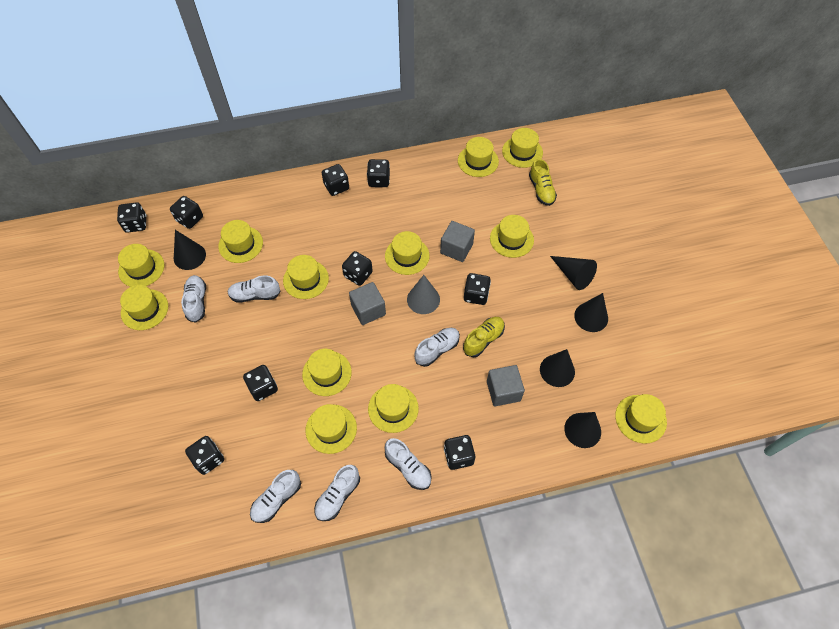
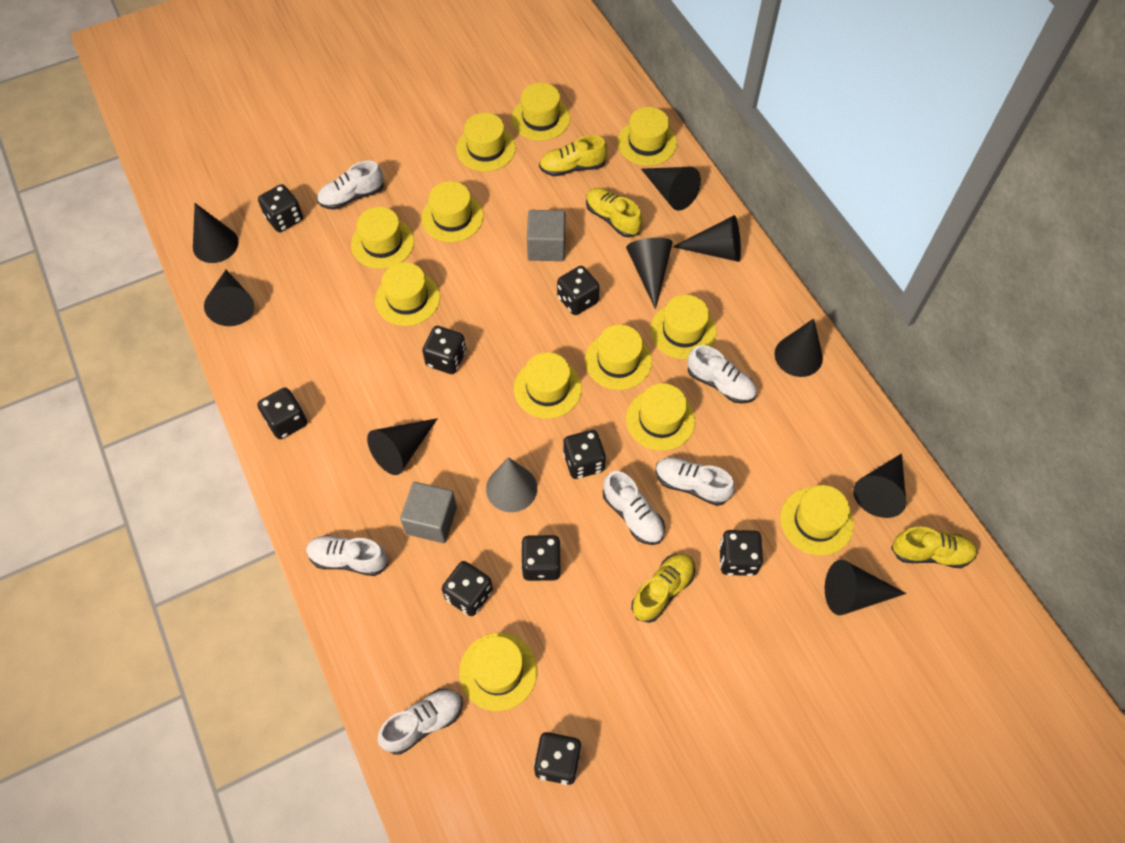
black cone: [174,230,206,270] [540,349,575,387] [550,256,597,290] [564,412,601,448] [574,293,608,332] = 5 -> [193,203,239,263] [204,270,254,326] [367,418,438,475] [626,238,672,309] [641,167,701,211] [673,215,741,262] [774,319,823,377] [825,559,906,615] [853,453,906,518] = 9
grey cube: [349,282,386,325] [440,221,475,262] [487,365,525,407] = 3 -> [400,482,457,543] [527,210,565,261] = 2
yellow shoe: [463,317,505,357] [529,159,557,206] = 2 -> [539,135,607,176] [586,188,642,238] [631,554,695,623] [891,527,978,568] = 4

